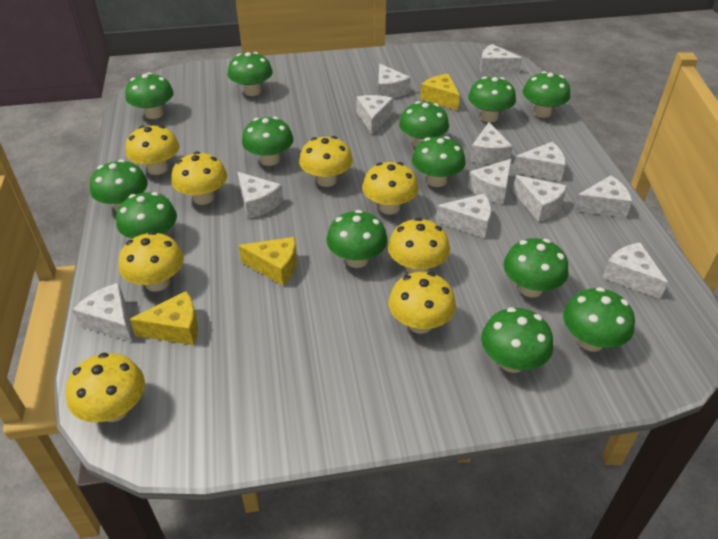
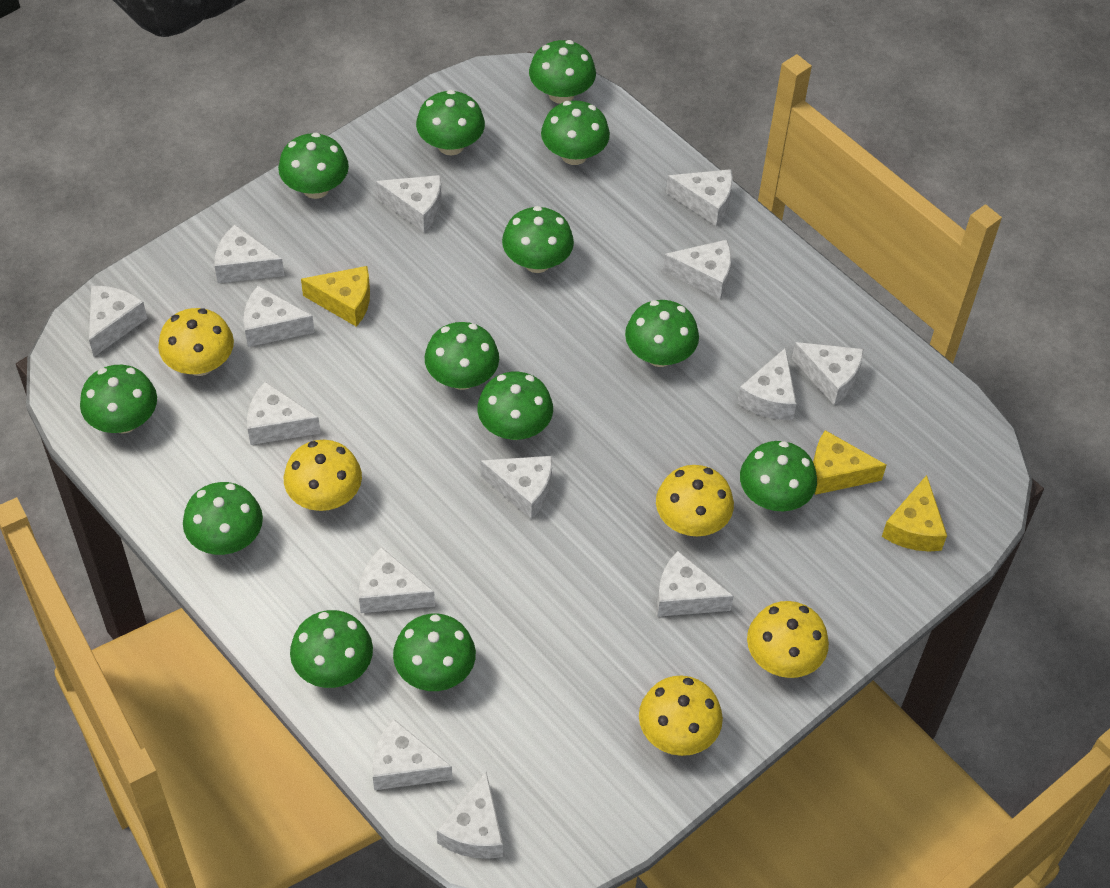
white cheese: [72,283,132,342] [238,172,283,219] [357,95,393,134] [378,64,411,98] [436,193,491,238] [468,159,512,204] [470,122,513,164] [480,44,522,73] [513,142,566,181] [513,175,567,222] [573,175,632,218] [602,242,668,299] = 12 -> [89,286,147,357] [215,225,285,283] [244,286,315,347] [247,382,320,445] [359,547,435,613] [372,719,452,790] [376,175,442,232] [437,772,503,859] [481,456,552,519] [657,551,734,617] [663,240,731,299] [666,169,733,226] [737,348,796,420] [792,342,864,405] = 14
yellow mushroom: [66,353,145,423] [119,232,184,292] [126,125,179,175] [171,151,227,205] [299,136,353,187] [362,162,418,215] [388,218,450,274] [389,272,456,334] = 8 -> [158,308,234,376] [284,440,362,511] [639,675,723,756] [656,465,734,536] [747,601,829,678] = 5

